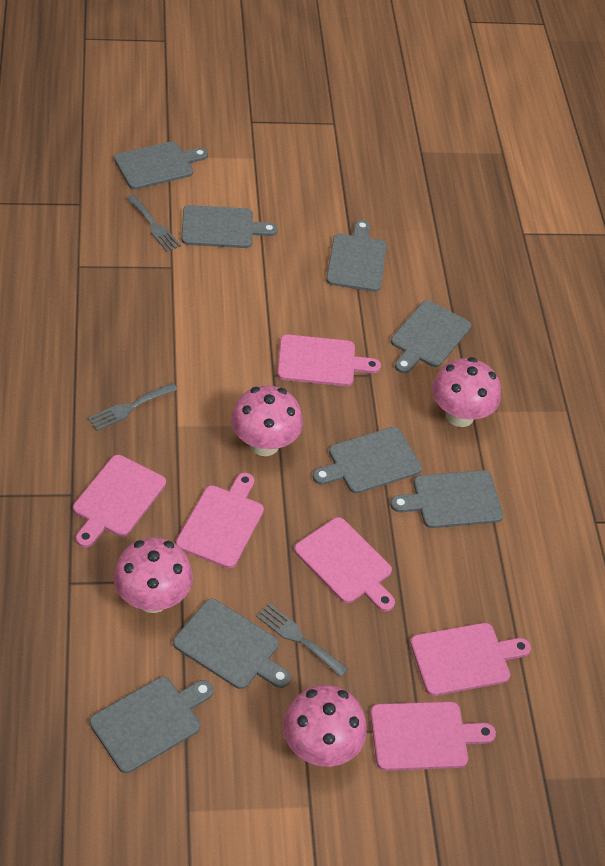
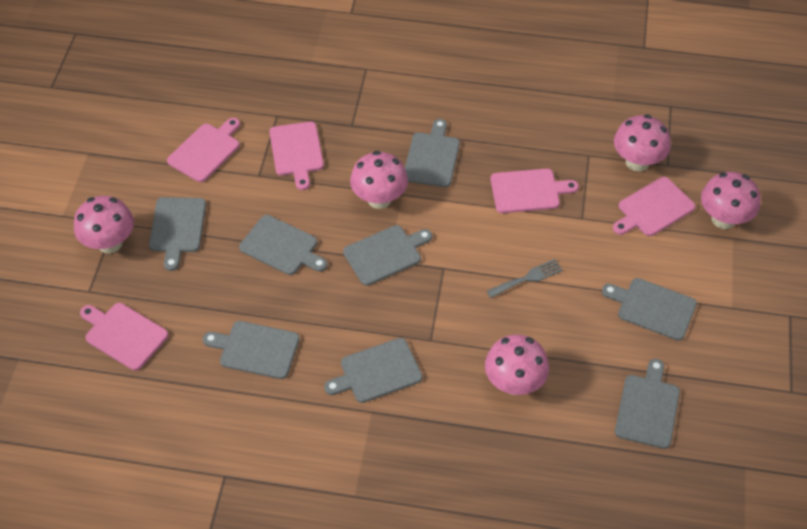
grey fork: [88,383,178,431] [126,194,181,252] [257,604,348,677] = 3 -> [487,259,563,298] = 1
pink cutting board: [73,455,166,547] [176,473,264,568] [277,334,381,386] [294,517,395,612] [370,701,496,771] [410,623,531,696] = 6 -> [80,303,169,371] [167,118,240,182] [269,122,324,190] [490,169,579,213] [613,177,696,236] = 5
pink mushroom: [113,538,193,613] [231,385,303,456] [283,685,367,767] [432,357,501,427] = 4 -> [74,196,134,254] [350,151,408,209] [485,335,549,395] [614,115,671,172] [701,172,760,229] = 5

